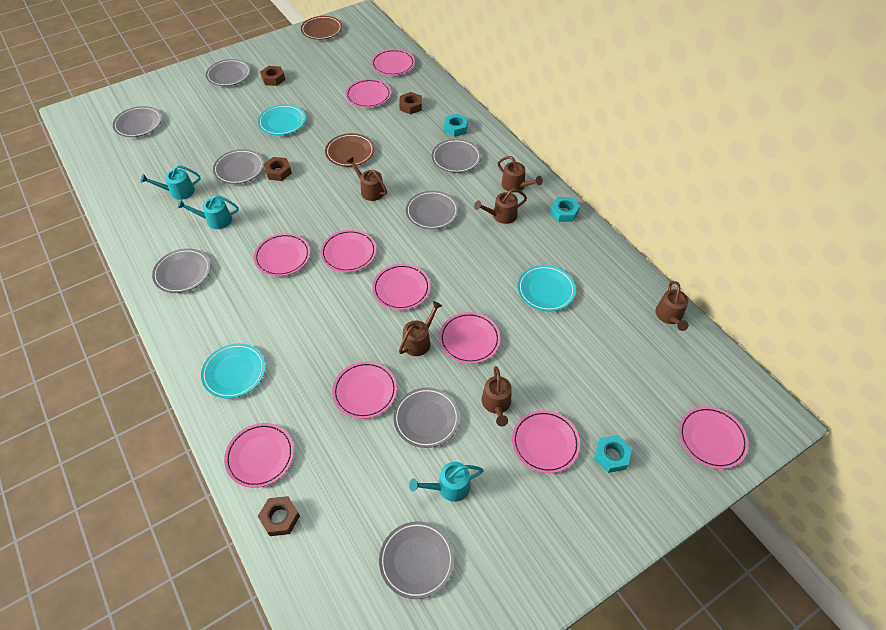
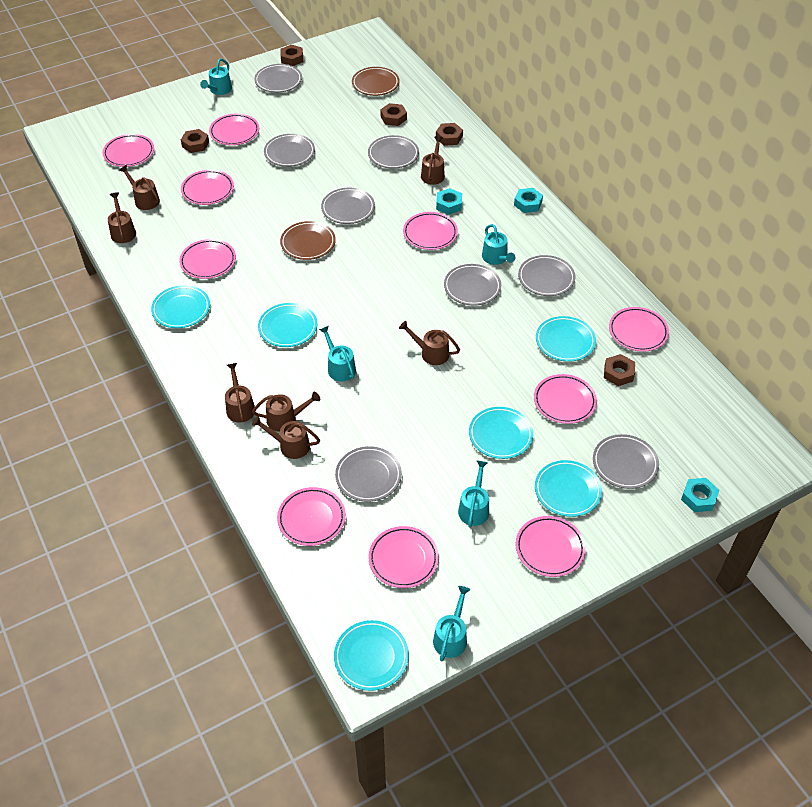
brown nut: [258,496,300,536] [260,66,285,86] [263,157,292,181] [399,92,422,115] = 4 -> [181,129,209,153] [281,45,303,66] [380,103,407,126] [436,123,463,146] [604,354,635,386] = 5
brown watering can: [346,157,387,201] [399,301,442,356] [474,188,527,224] [482,366,512,426] [498,156,543,192] [655,281,689,331] = 6 -> [108,192,136,243] [119,165,160,210] [225,363,255,423] [252,392,320,432] [252,416,320,459] [399,321,460,365] [421,136,445,185] = 7
turquoise plate: [201,343,266,399] [258,104,306,135] [518,265,576,312] = 3 -> [151,285,210,328] [258,303,318,347] [334,620,409,691] [469,407,533,459] [535,460,602,517] [536,316,596,362] = 6
turquoise watering can: [141,165,201,200] [177,195,239,229] [409,462,484,502] = 3 -> [200,59,232,95] [319,326,356,381] [433,586,471,661] [458,461,489,527] [482,224,515,265] = 5

